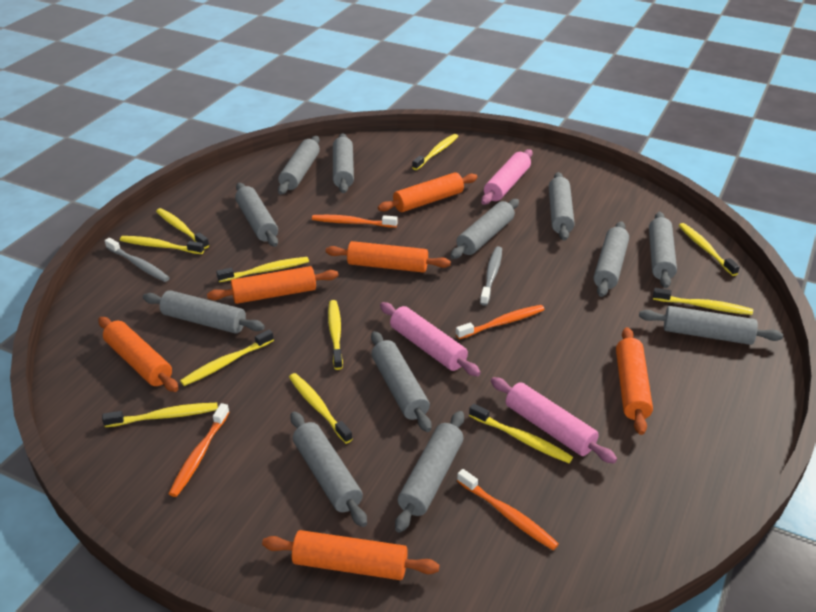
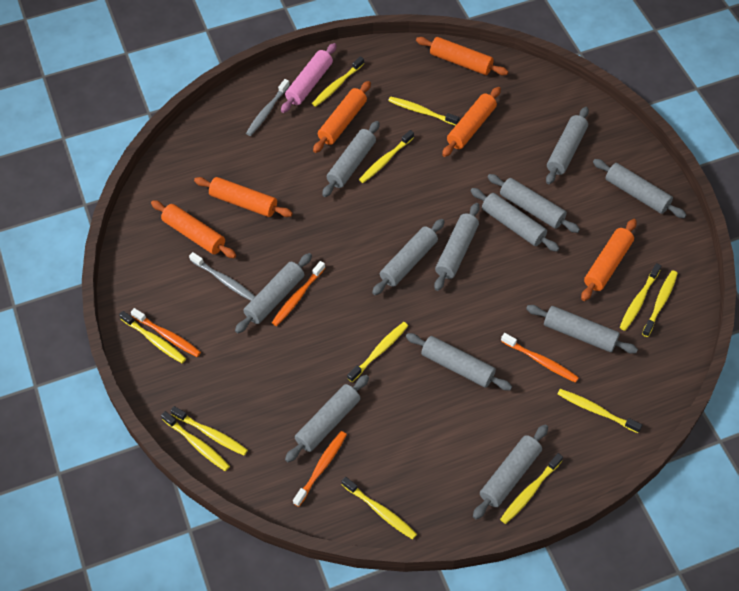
pink rolling pin: [380,302,481,376] [481,149,532,205] [491,377,617,463] = 3 -> [281,43,337,113] = 1
yellow toothbrush: [102,403,218,427] [120,236,204,254] [156,208,209,249] [180,329,274,386] [216,257,309,282] [289,373,352,444] [328,300,343,370] [412,134,458,170] [469,404,573,463] [653,288,753,315] [679,223,740,276] = 11 -> [119,311,186,363] [161,411,230,471] [171,406,248,455] [312,56,364,107] [341,477,417,540] [347,322,408,382] [359,130,414,183] [388,97,459,126] [500,453,563,524] [558,389,642,433] [620,263,661,331] [642,270,678,337] = 12

